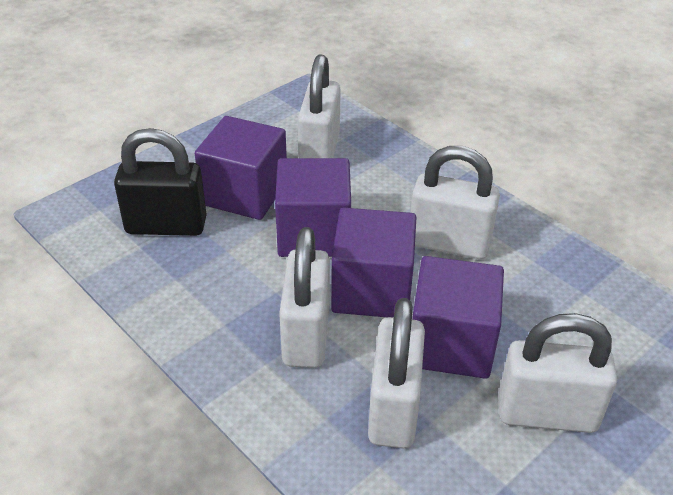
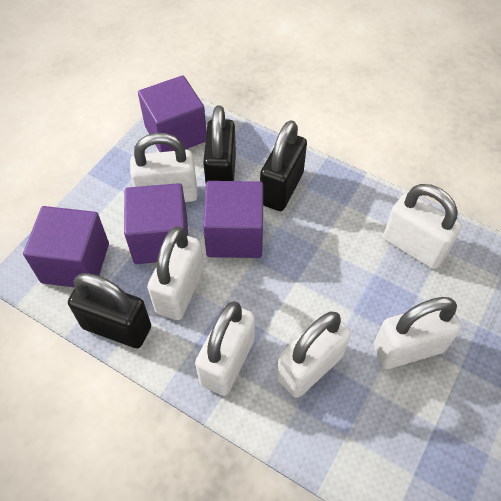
black padlock: [114,128,207,236] = 1 -> [68,273,151,348] [203,105,236,183] [260,120,307,211] = 3
white padlock: [279,227,330,368] [298,54,341,158] [368,298,425,448] [410,146,500,259] [498,313,617,433] = 5 -> [130,133,198,202] [147,226,204,320] [195,301,255,396] [276,312,351,398] [374,297,462,369] [383,184,462,269] = 6

